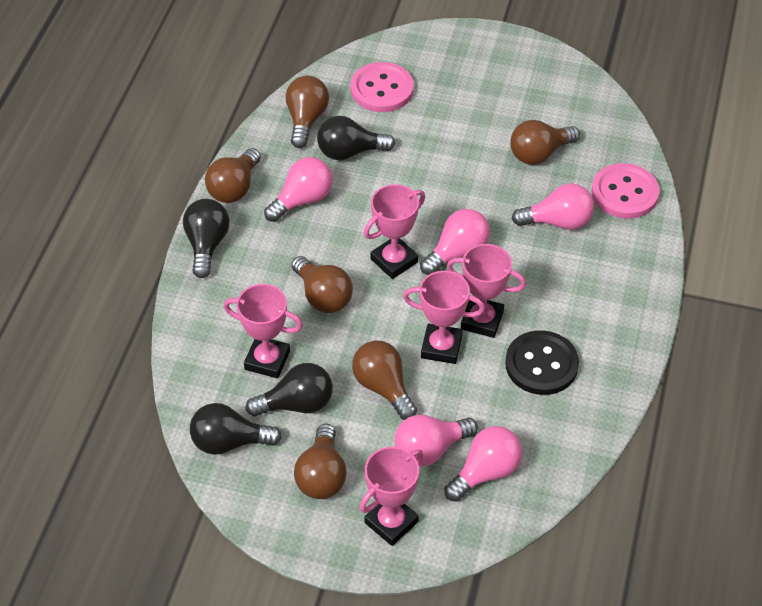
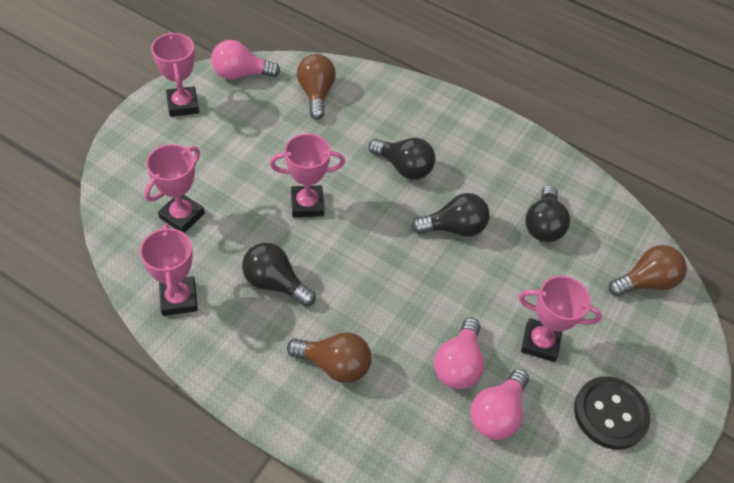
brown light bulb: [205,148,261,203] [286,76,329,148] [291,256,353,313] [294,424,347,499] [352,340,417,420] [510,120,580,165] = 6 -> [287,332,372,383] [297,54,336,120] [608,245,687,297] = 3
pink button: [351,62,414,112] [592,163,660,219] = 2 -> none = 0
pink light bulb: [264,157,333,222] [394,415,478,467] [420,209,490,275] [444,426,522,502] [512,183,594,230] = 5 -> [211,40,280,79] [434,318,484,389] [470,369,529,440] = 3

